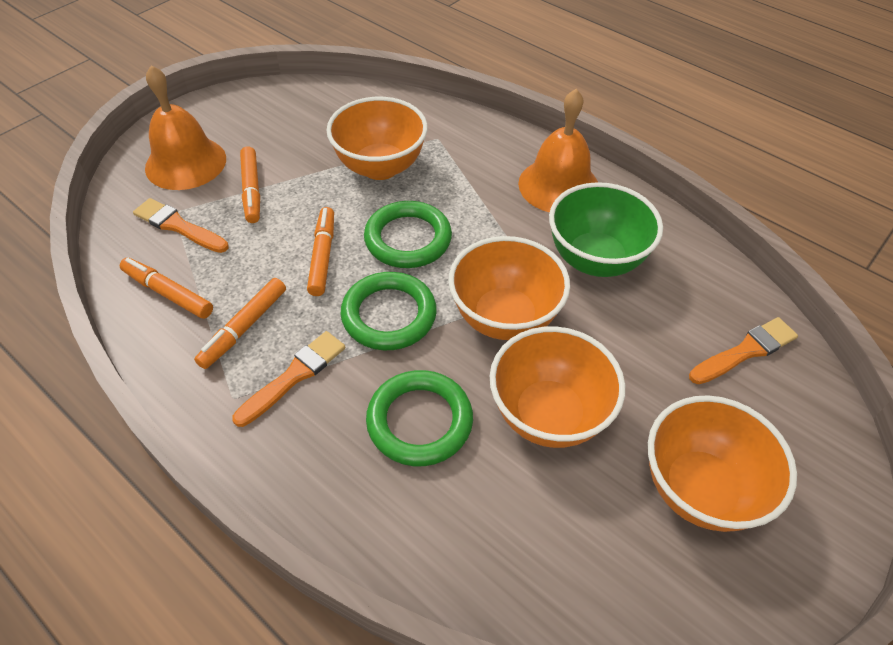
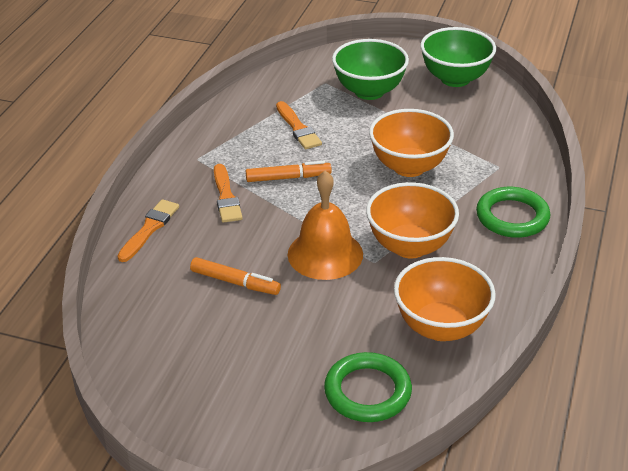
green bowl: [549,182,663,277] = 1 -> [332,39,409,100] [420,27,496,87] = 2
green ring: [340,272,437,350] [364,201,452,268] [366,370,473,466] = 3 -> [324,352,412,422] [476,187,550,238] = 2
orange bell: [145,65,226,190] [518,89,598,213] = 2 -> [288,171,363,280] = 1
orange bowl: [326,97,428,180] [448,236,570,340] [490,326,625,448] [648,395,797,532] = 4 -> [366,182,459,258] [369,109,454,177] [394,257,496,341] = 3
orange marker: [120,258,213,319] [194,278,286,369] [240,146,260,223] [307,207,334,296] = 4 -> [190,257,281,295] [246,161,332,182] = 2

